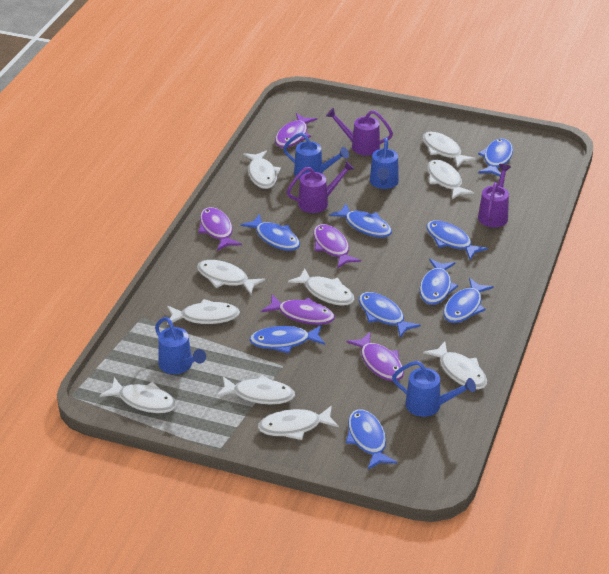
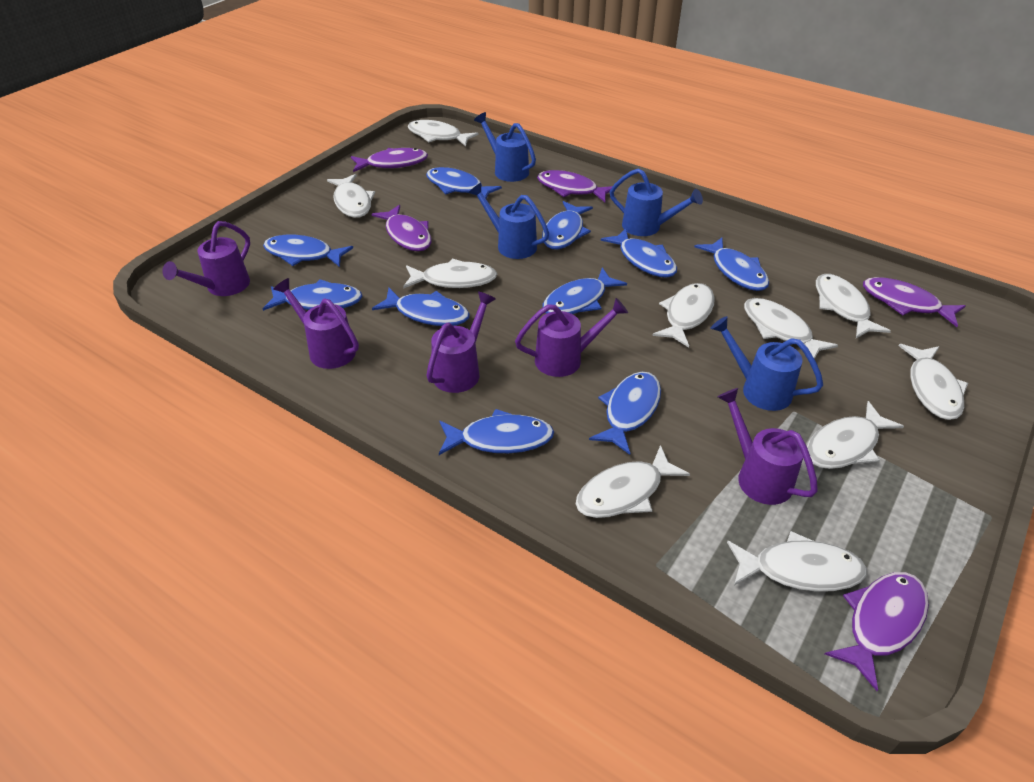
blue fish: [241,214,300,251] [249,325,325,354] [329,203,392,238] [346,409,397,469] [359,292,421,338] [419,259,458,305] [427,220,488,260] [443,278,494,323] [478,139,513,176] = 9 -> [263,235,353,267] [263,279,363,311] [372,288,470,326] [426,167,502,198] [439,409,554,455] [542,201,593,249] [542,267,627,314] [589,372,661,455] [600,228,677,278] [695,238,769,291] = 10
purple watering can: [287,161,354,213] [326,108,393,155] [478,164,511,227] = 3 -> [163,221,250,296] [273,278,359,369] [426,291,496,393] [515,298,628,377] [717,388,818,505] = 5

